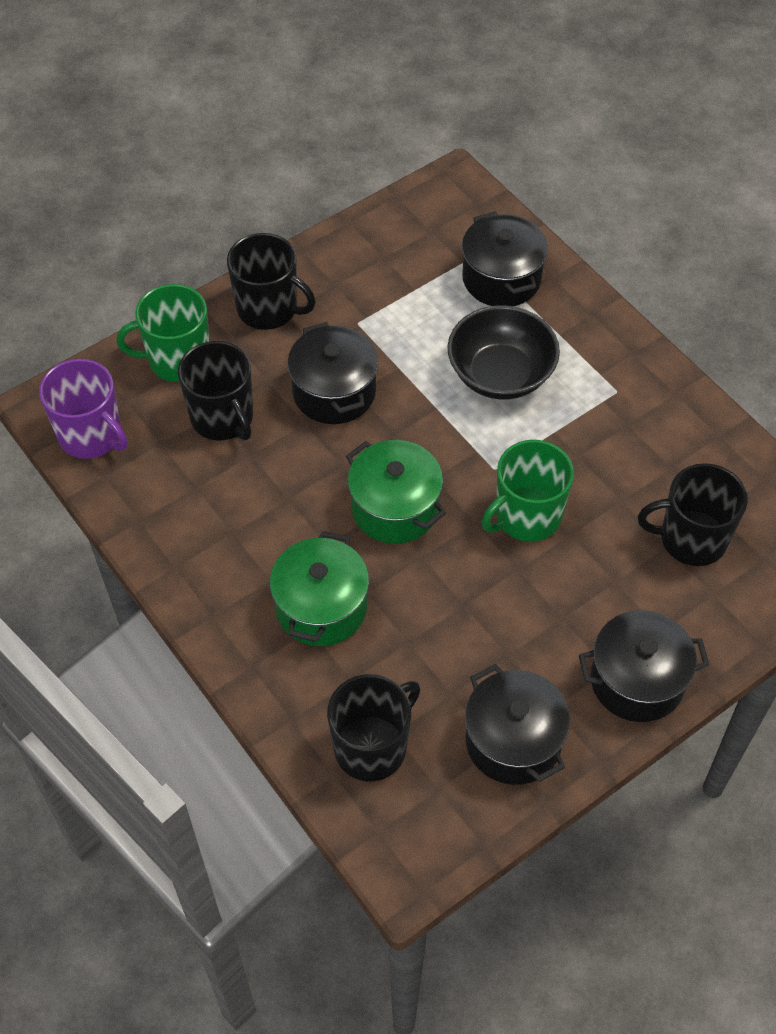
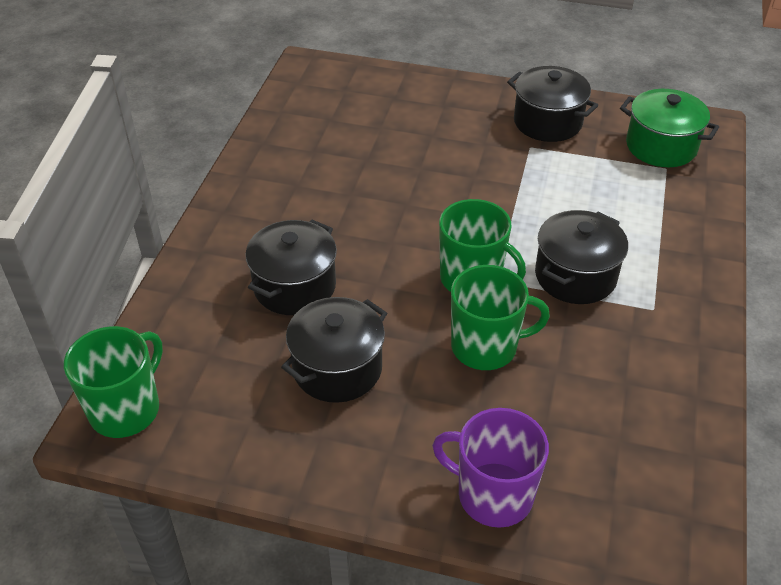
black bowl: [447,305,560,400] = 1 -> none = 0
black mug: [178,341,253,441] [227,233,316,330] [327,674,420,781] [638,463,748,566] = 4 -> none = 0
green mug: [117,284,210,382] [481,440,574,542] = 2 -> [64,326,163,438] [439,199,526,292] [451,265,550,370] = 3
green pot: [270,531,369,646] [346,440,446,544] = 2 -> [620,89,719,167] = 1

